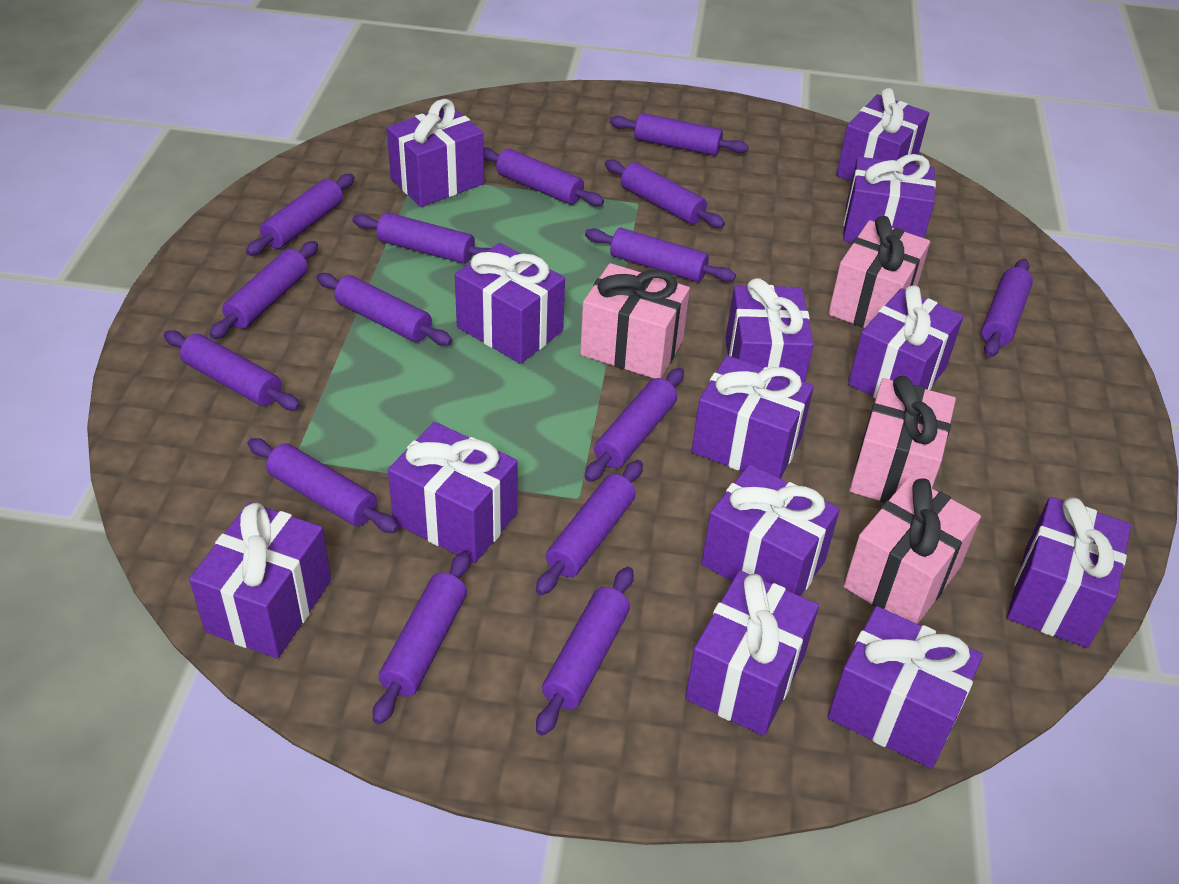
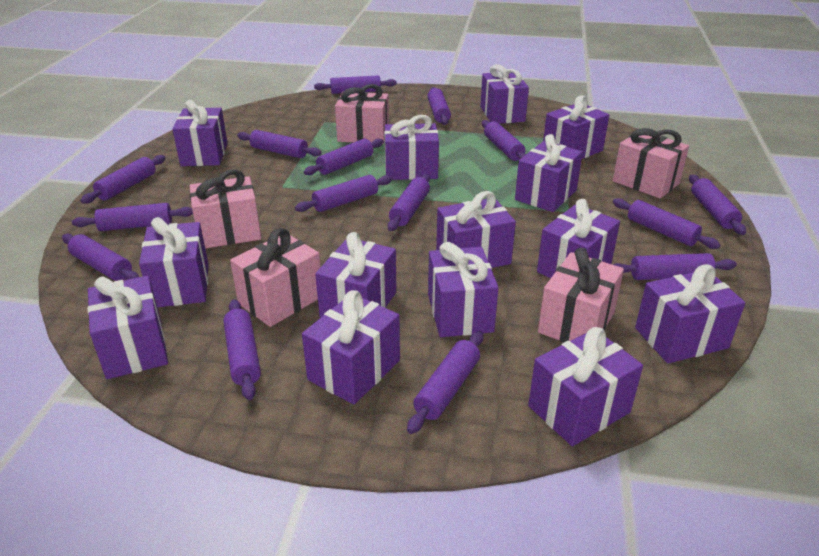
pink gift: [580,263,690,378] [828,216,930,328] [844,477,981,624] [850,376,956,503] = 4 -> [190,169,261,248] [230,228,321,327] [335,84,389,144] [538,248,624,343] [613,128,689,198] = 5
purple gift: [189,502,331,659] [387,99,484,207] [388,422,518,563] [455,243,565,364] [685,571,819,736] [691,355,814,479] [701,464,840,596] [726,278,814,382] [828,606,983,769] [836,88,929,181] [843,154,936,243] [848,286,964,399] [1007,497,1131,648] = 13 -> [87,276,168,379] [139,217,209,307] [172,100,228,166] [302,290,400,405] [315,232,396,318] [384,115,439,180] [428,242,499,337] [436,191,516,268] [480,64,529,124] [515,134,583,212] [528,327,643,446] [537,199,620,278] [543,95,609,159] [635,264,745,363] = 14

